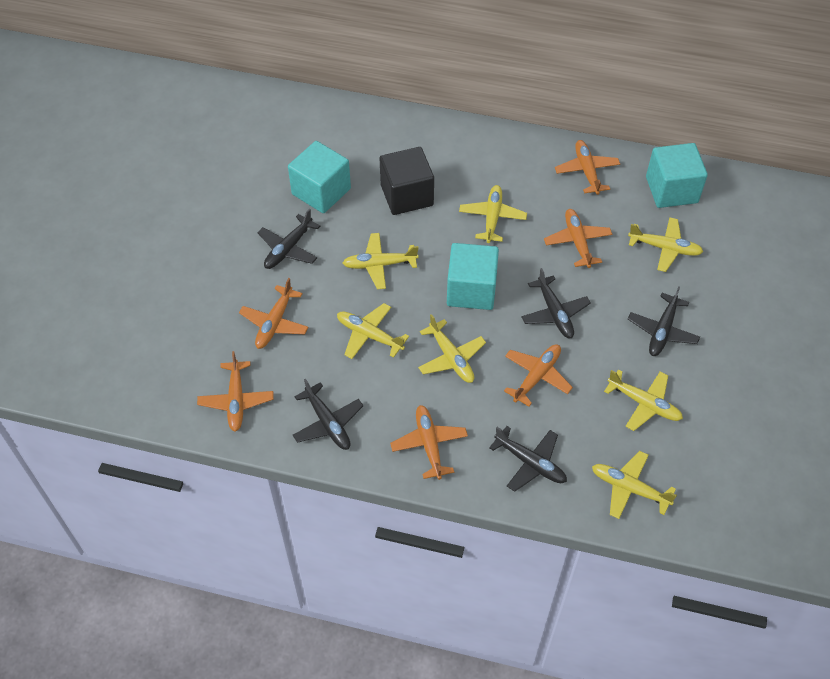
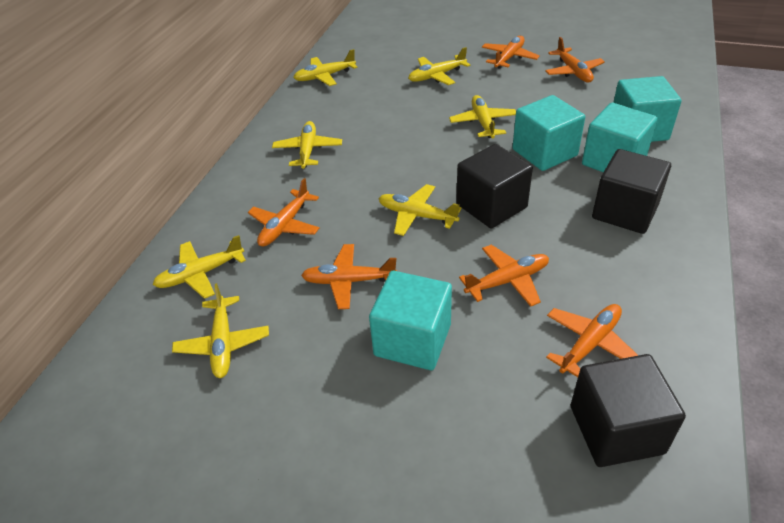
black cube: [380,147,434,215] = 1 -> [456,144,533,228] [571,354,686,467] [592,149,671,234] = 3
black plane: [257,209,320,269] [293,378,363,450] [489,426,567,492] [521,268,591,338] [628,286,700,356] = 5 -> none = 0
turquoise cube: [288,141,351,213] [447,243,499,310] [646,143,708,208] = 3 -> [369,271,452,370] [512,95,585,171] [582,103,657,172] [613,76,681,142] = 4

